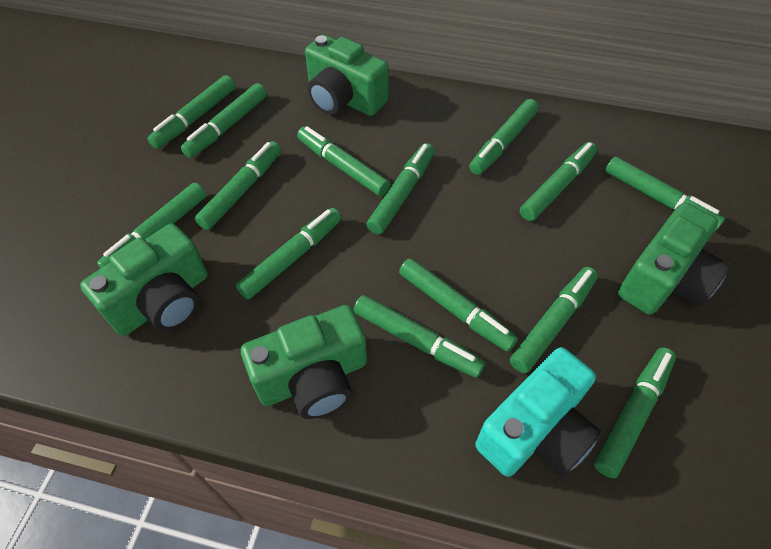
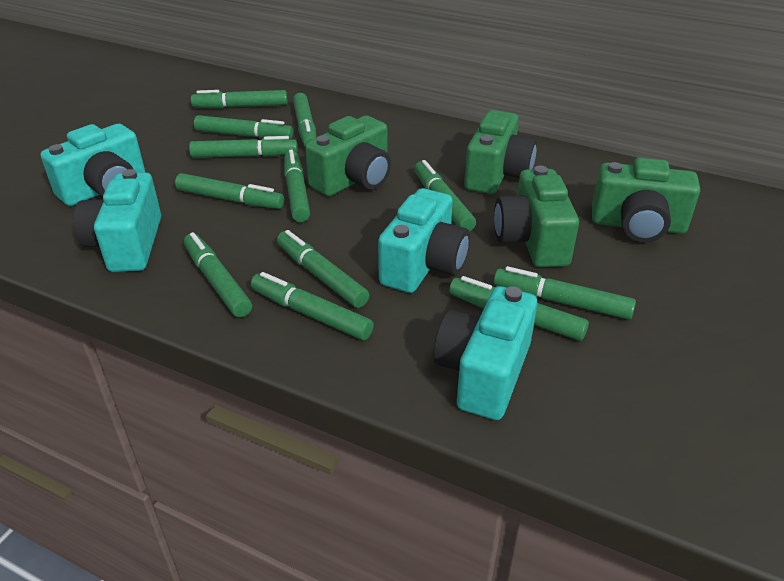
green marker: [97,183,206,268] [147,75,235,149] [181,83,267,158] [195,141,281,230] [236,208,341,300] [297,126,390,196] [354,295,485,378] [367,143,435,234] [399,258,518,352] [469,99,539,175] [510,267,598,373] [520,142,597,221] [594,347,676,479] [605,156,725,231] = 14 -> [175,173,284,209] [184,232,252,318] [189,136,297,158] [191,90,287,108] [194,115,293,139] [251,272,374,340] [277,230,369,308] [284,150,310,222] [293,93,316,146] [414,160,476,231] [449,276,589,341] [494,266,636,320] = 12
turquoise camera: [475,347,601,477] = 1 -> [41,124,145,206] [74,169,161,272] [378,188,470,293] [433,286,537,420] = 4

